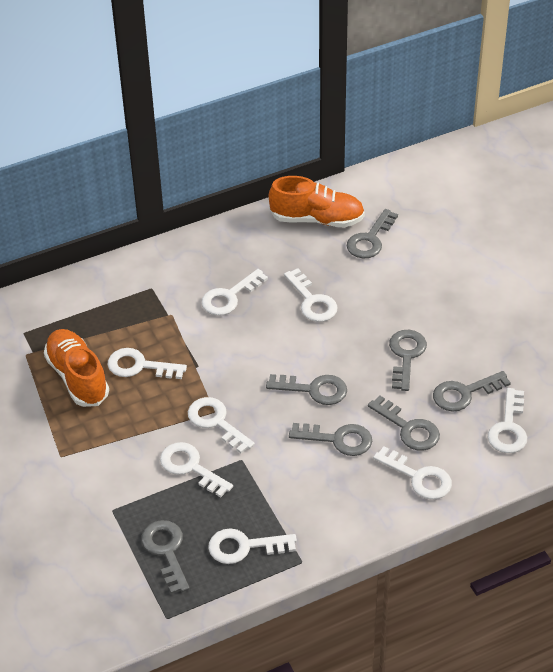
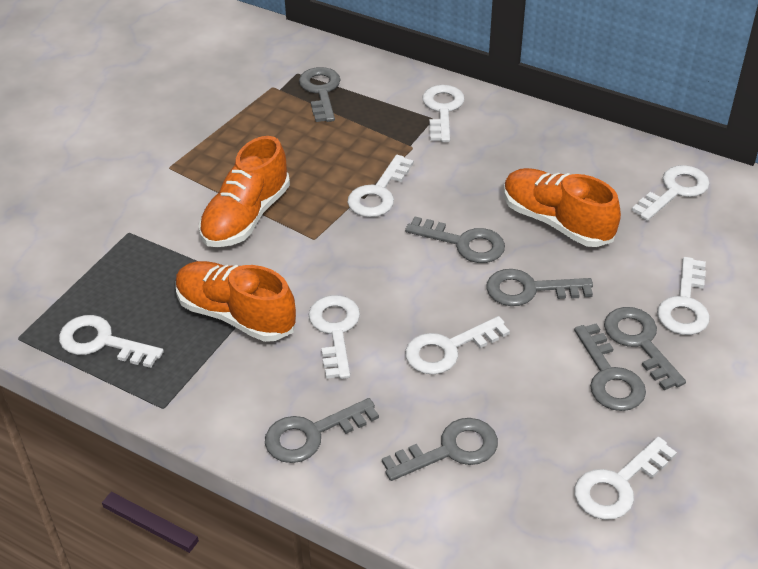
orange shoe: [44,329,109,407] [269,176,365,228] = 2 -> [176,261,296,342] [199,136,290,247] [504,168,621,247] = 3

